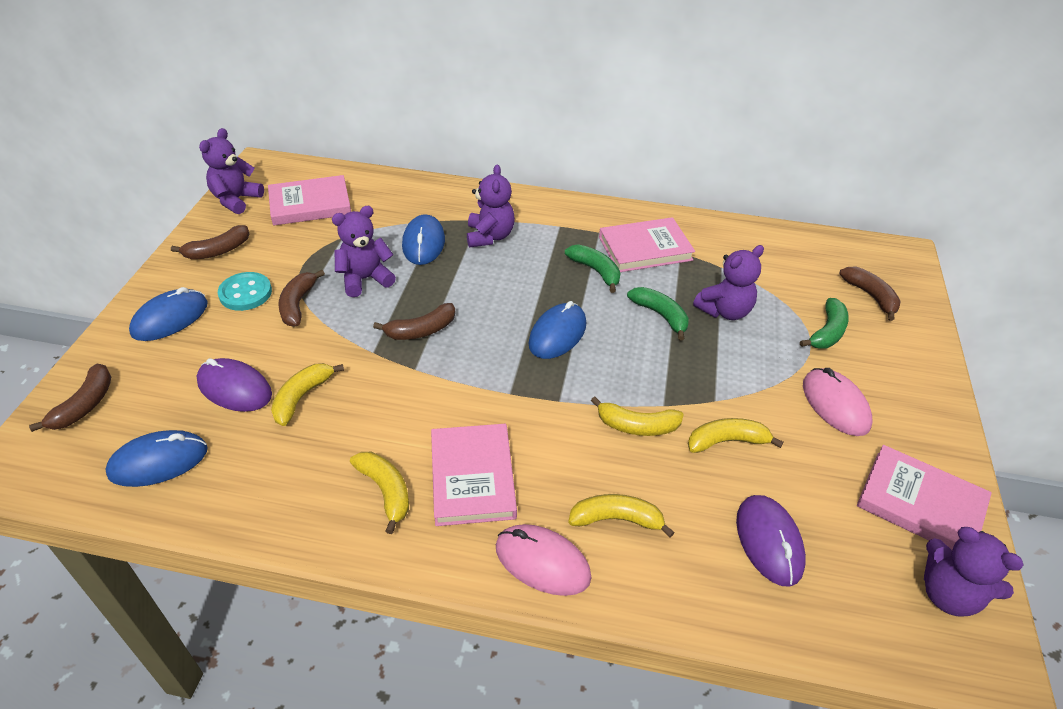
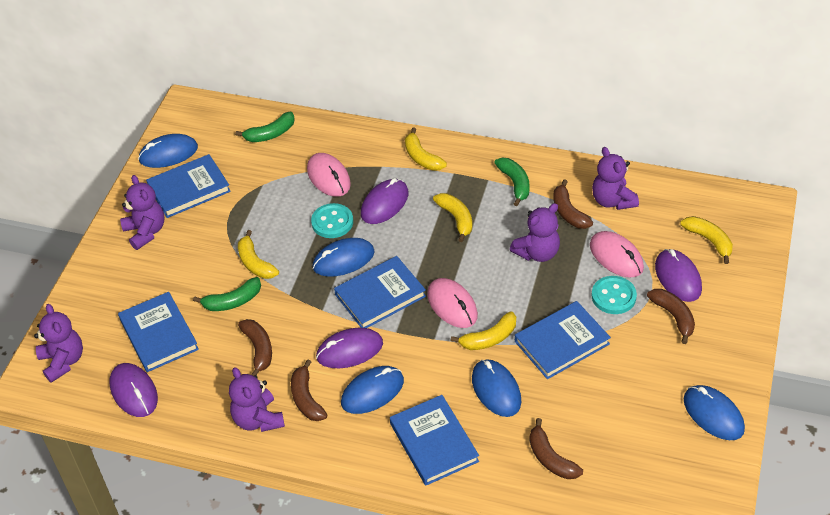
blue book: none = 0 -> [118,292,199,372] [146,154,231,218] [334,256,426,328] [390,395,479,485] [515,301,611,379] = 5
blue mouse: [105,430,207,487] [129,287,208,341] [402,214,445,265] [529,301,586,359] = 4 -> [138,134,198,168] [313,238,375,277] [341,366,404,414] [472,359,521,417] [684,385,745,440] = 5
pink book: [268,175,351,226] [431,424,517,526] [599,217,695,272] [857,445,992,550] = 4 -> none = 0
pink mouse: [496,524,591,596] [803,368,873,436] = 2 -> [307,153,351,197] [427,278,478,328] [590,231,644,277] = 3
purple mouse: [196,358,272,412] [736,495,806,587] = 2 -> [110,363,158,417] [316,328,383,368] [361,178,409,224] [655,249,702,302] = 4
turquoise button: [218,272,272,311] = 1 -> [311,203,353,238] [592,276,637,314] = 2

